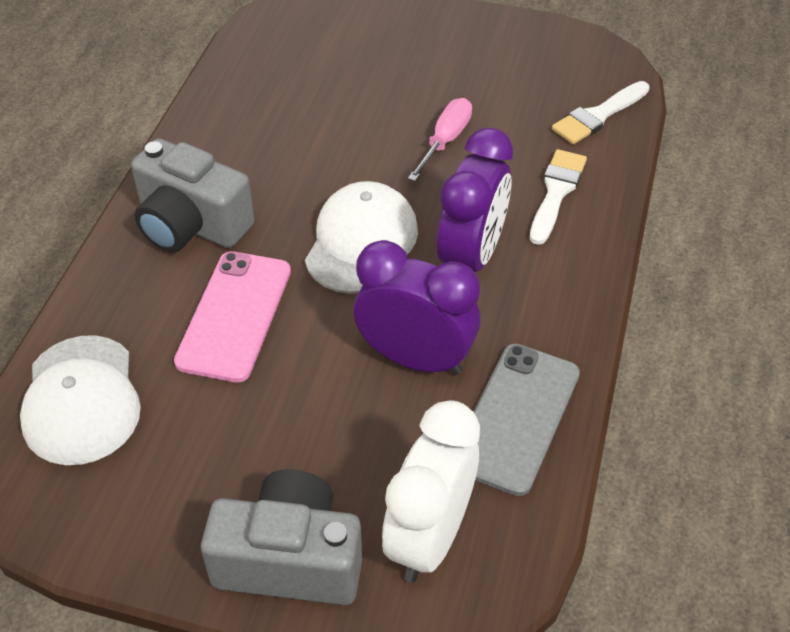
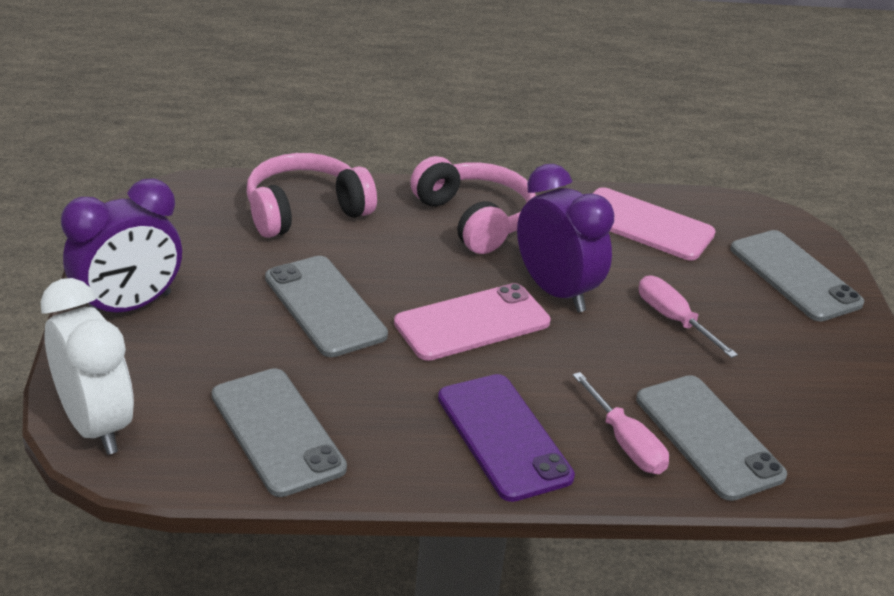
grey camera: [131,138,255,253] [201,469,362,605] = 2 -> none = 0
grey phone: [474,344,580,496] = 1 -> [212,368,347,497] [265,256,388,357] [636,375,787,501] [730,230,864,322] = 4
pink headphones: none = 0 -> [247,153,377,238] [410,156,536,254] = 2
pink phone: [174,251,291,382] = 1 -> [394,283,551,361] [592,187,716,260] = 2
pink screwdriver: [408,98,472,181] = 1 -> [573,372,669,474] [639,275,738,358] = 2
purple phone: none = 0 -> [438,374,575,502] = 1
white brush: [530,149,587,245] [552,81,650,144] = 2 -> none = 0
white cap: [20,335,141,465] [305,181,418,294] = 2 -> none = 0

